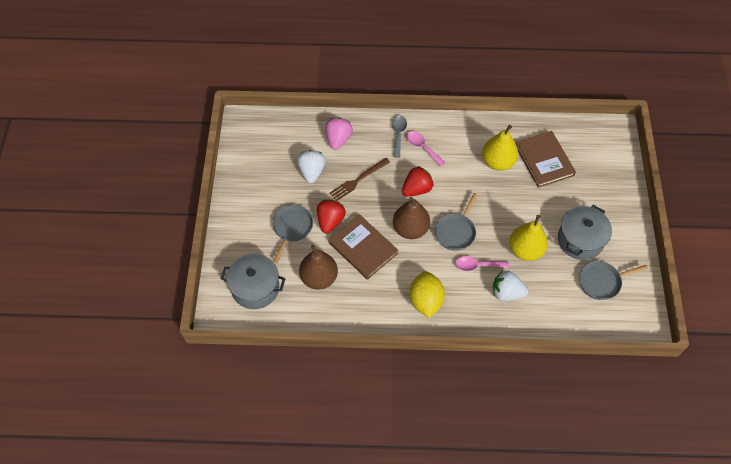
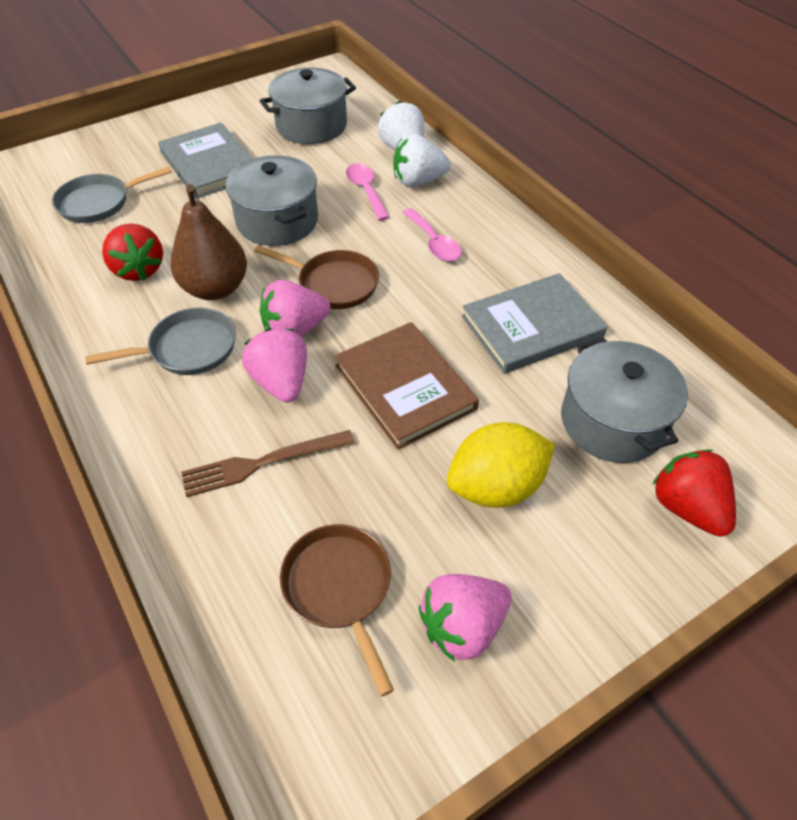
brown book: [328,214,398,280] [516,131,576,188] = 2 -> [335,322,479,449] = 1
brown pan: none = 0 -> [254,245,379,309] [280,524,394,697] = 2
brown pear: [299,245,338,290] [393,197,430,239] = 2 -> [170,184,247,300] = 1
grey book: none = 0 -> [158,122,253,199] [462,273,607,374] = 2
grey pan: [272,205,313,263] [435,193,478,251] [579,261,648,300] = 3 -> [52,167,172,223] [85,307,236,375] = 2
grey pot: [221,254,286,309] [558,205,612,260] = 2 -> [225,155,318,246] [260,68,356,144] [561,337,688,463] = 3
grey spoon: [392,115,407,158] = 1 -> none = 0
pink strawberry: [325,118,353,150] = 1 -> [242,328,307,403] [260,280,330,337] [419,574,512,662] = 3
yellow pear: [482,125,518,171] [509,215,548,261] = 2 -> none = 0

